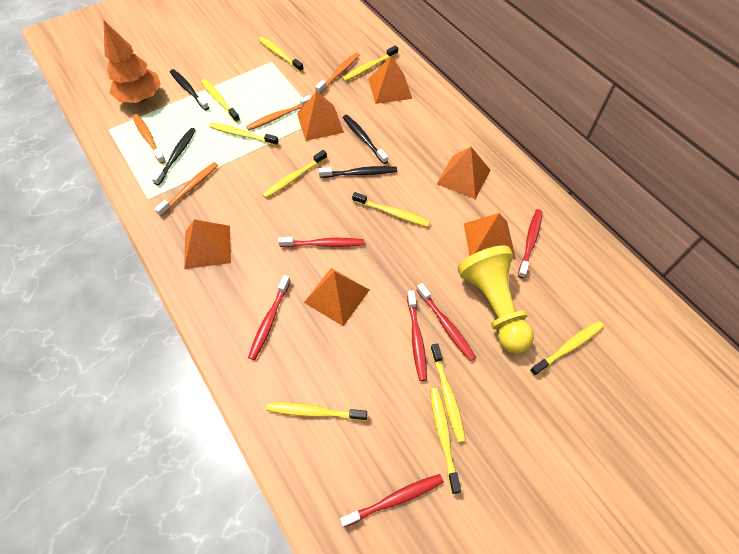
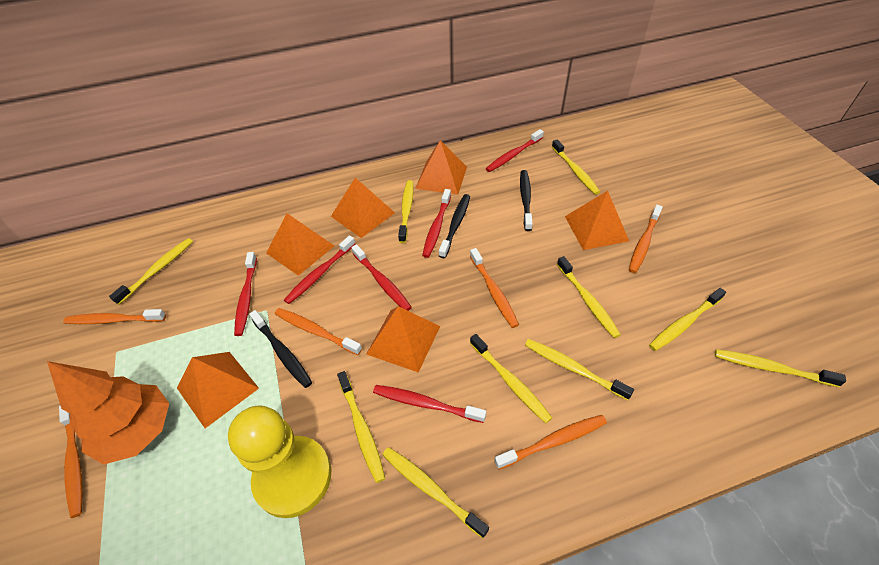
black toothbrush: [151,128,196,185] [170,69,209,110] [319,166,397,178] [343,115,388,164] = 4 -> [249,310,312,388] [439,194,470,258] [520,170,533,231] = 3
orange toothbrush: [133,114,166,164] [155,162,218,216] [246,95,312,130] [315,53,359,94] = 4 -> [59,406,83,518] [63,309,166,324] [275,308,362,355] [470,248,519,328] [494,415,607,470] [629,205,663,273] = 6

